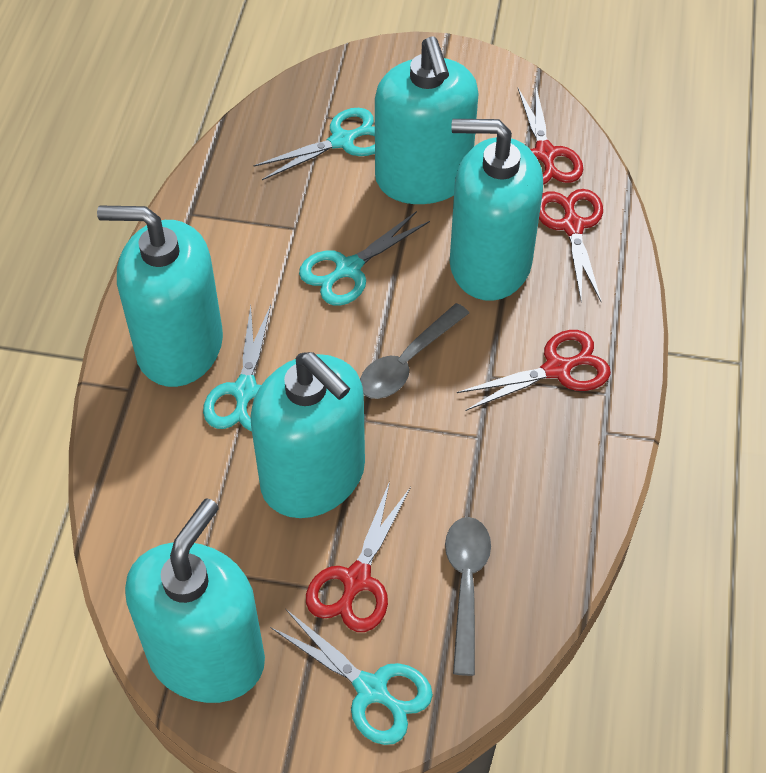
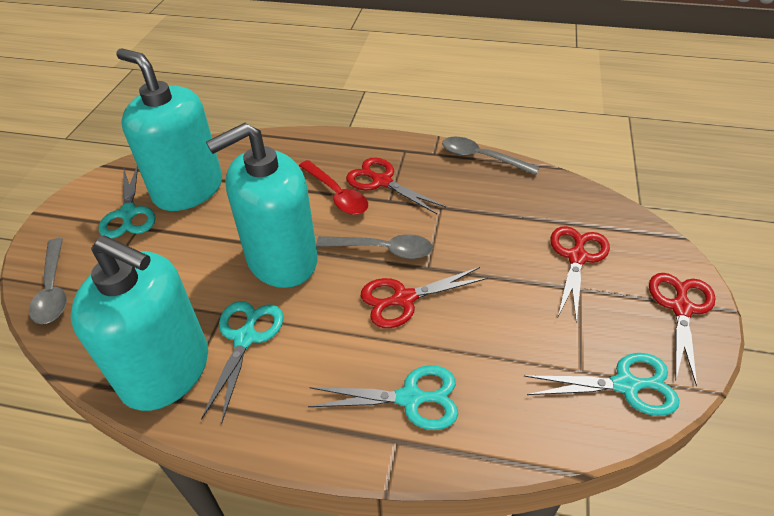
grey spoon: [360,303,469,399] [445,517,491,676] = 2 -> [29,238,67,324] [316,234,433,259] [442,137,540,175] = 3
red spoon: none = 0 -> [299,160,368,215] = 1
turquoise soap dispenser: [97,206,223,387] [125,498,265,703] [250,352,365,518] [375,36,479,204] [450,119,543,301] = 5 -> [71,235,208,411] [116,48,222,211] [206,123,318,288] = 3

